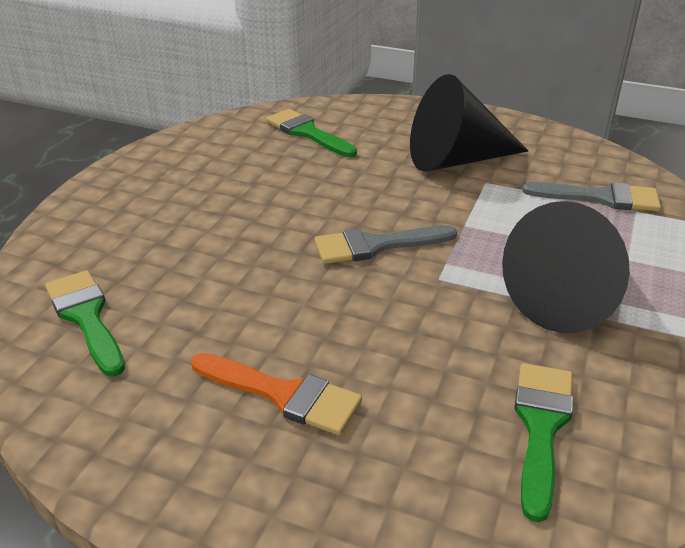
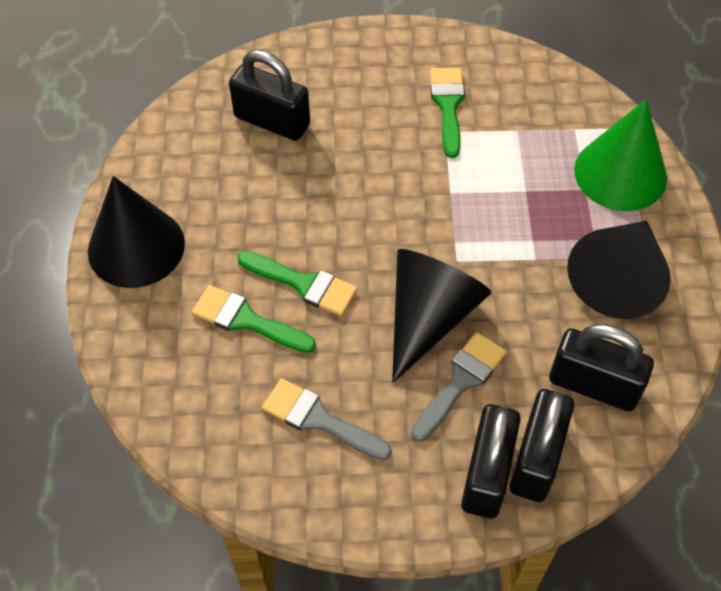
black cone: [410,74,528,172] [502,201,630,333] = 2 -> [88,176,185,288] [392,249,491,383] [567,221,671,319] = 3
black padlock: none = 0 -> [229,50,310,141] [461,404,521,518] [510,389,574,502] [549,324,654,411] = 4
green cone: none = 0 -> [574,99,667,211] = 1
orange brush: [191,353,362,435] = 1 -> none = 0

